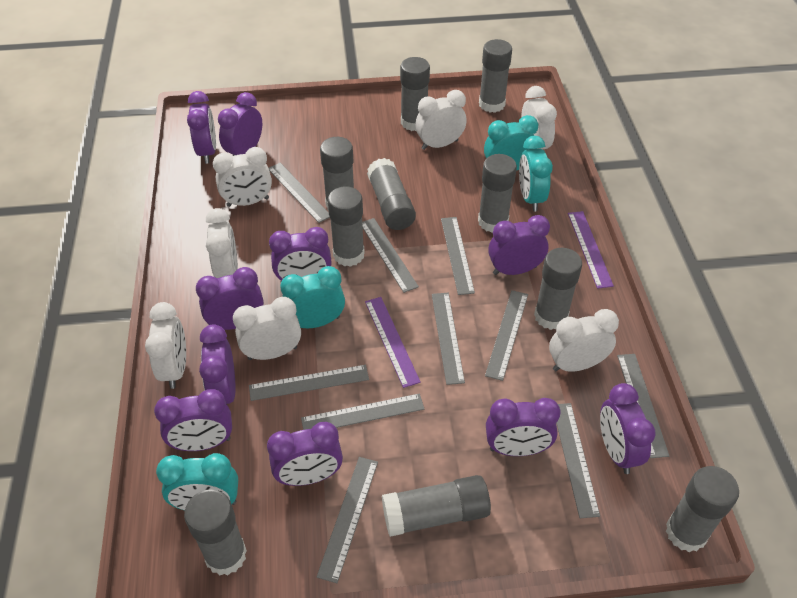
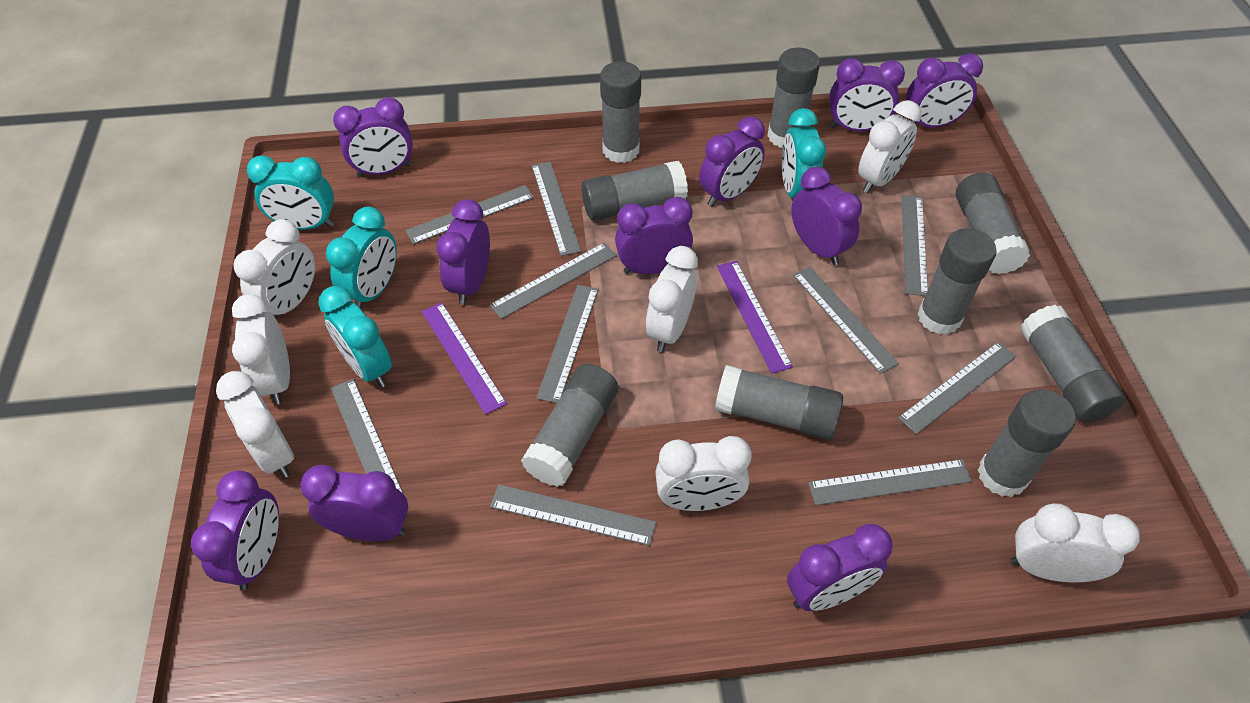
grey glue stick: [184,489,247,575] [320,137,354,209] [328,186,365,267] [367,158,416,230] [382,475,491,537] [400,57,430,131] [478,154,517,233] [479,39,512,113] [534,248,582,330] [666,466,739,552] = 10 -> [521,364,618,487] [581,161,688,220] [600,61,641,163] [715,365,843,440] [767,48,820,148] [917,228,997,335] [956,172,1030,274] [978,389,1076,497] [1020,305,1125,423] = 9

